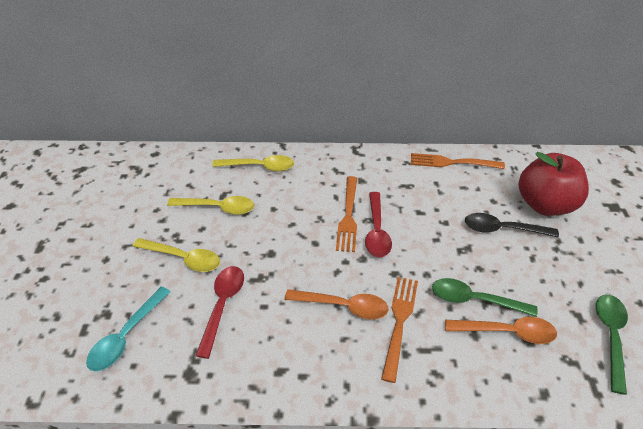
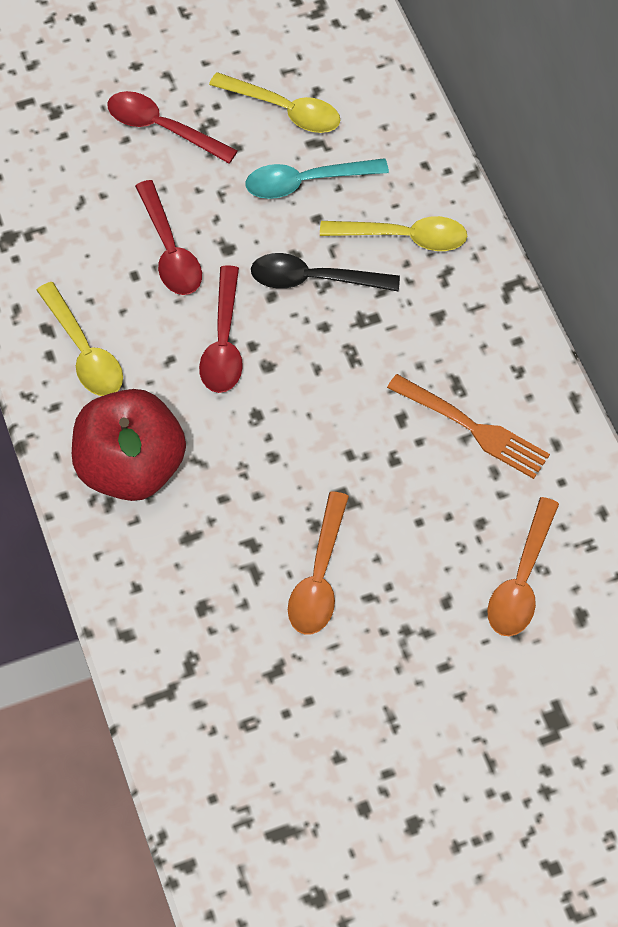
green spoon: [432,278,538,317] [596,295,628,395] = 2 -> none = 0
orange fork: [336,176,357,252] [381,277,418,383] [411,153,505,169] = 3 -> [387,374,550,479] = 1
red spoon: [196,266,244,359] [365,192,392,257] = 2 -> [107,91,238,164] [135,180,202,295] [199,265,243,393] = 3

